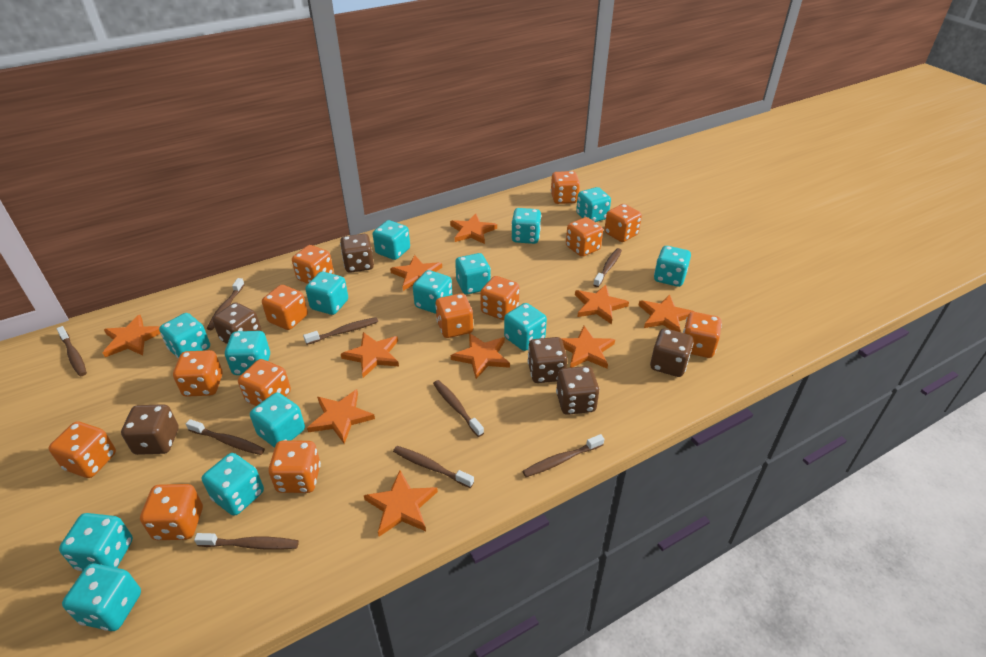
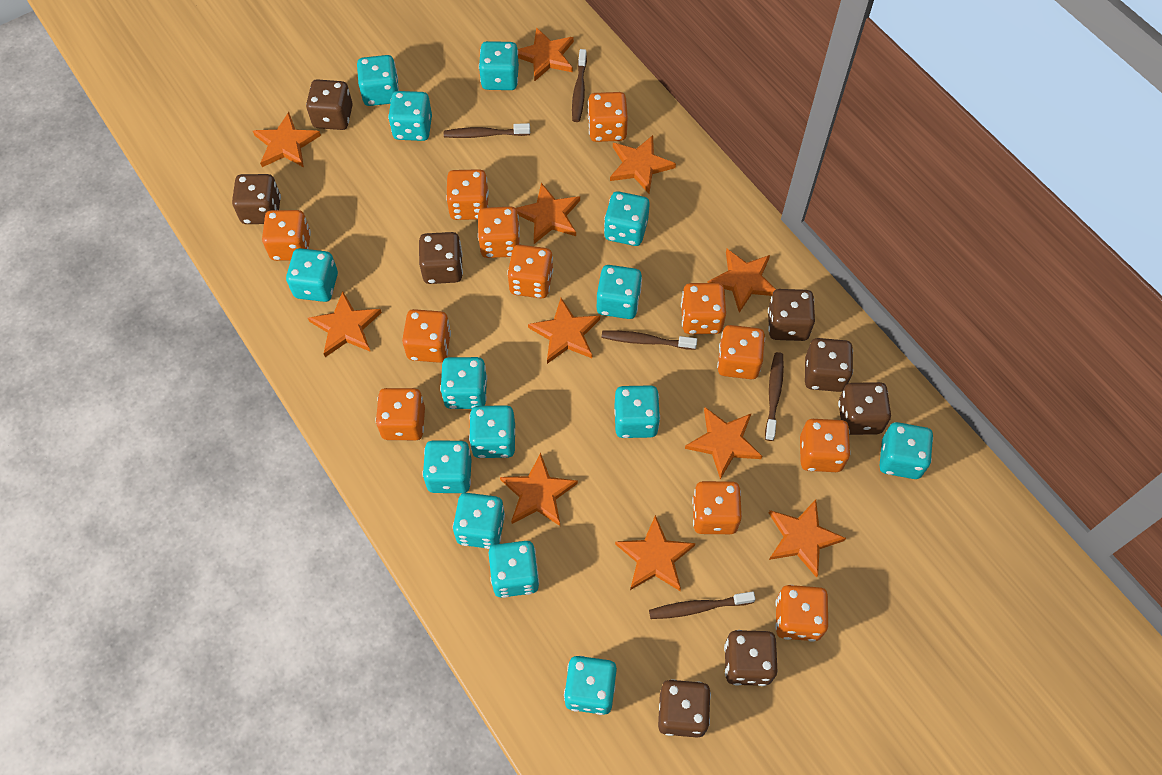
brown dice: [121,404,178,455] [213,303,262,344] [340,234,374,273] [528,337,568,383] [556,366,600,415] [650,328,693,377] = 6 -> [232,174,281,224] [306,79,353,130] [419,232,463,284] [658,679,711,738] [724,630,777,686] [768,289,815,341] [805,338,853,392] [838,382,891,435] = 8
brown toothbrush: [56,326,87,377] [186,419,265,455] [194,533,299,550] [207,278,245,330] [303,317,378,345] [393,446,474,488] [433,380,484,437] [523,434,604,477] [593,248,622,287] = 9 -> [444,123,530,138] [572,49,587,122] [602,331,697,350] [649,592,756,619] [765,352,784,441] = 5
orange dice: [49,421,116,478] [140,484,203,540] [173,350,223,397] [238,359,291,406] [262,285,308,330] [268,441,321,493] [292,245,334,284] [435,293,474,338] [480,276,520,320] [551,171,580,204] [566,217,603,257] [604,204,642,242] [683,312,722,358] = 13 -> [262,210,311,261] [376,388,425,440] [402,309,451,363] [446,169,489,220] [478,207,520,258] [507,245,553,298] [588,92,628,142] [681,283,726,334] [692,481,742,534] [717,325,765,379] [775,585,828,642] [800,419,851,472] = 12
orange star: [103,315,160,357] [307,389,375,444] [341,332,399,378] [364,470,438,536] [390,255,442,291] [450,213,497,244] [451,333,510,379] [561,326,615,368] [575,285,629,324] [639,295,694,332] = 10 -> [253,112,321,167] [308,291,382,357] [500,453,578,526] [516,183,580,244] [518,27,574,82] [528,298,600,364] [610,135,676,194] [615,515,696,591] [685,407,762,479] [707,249,776,313] [769,499,846,578] = 11

